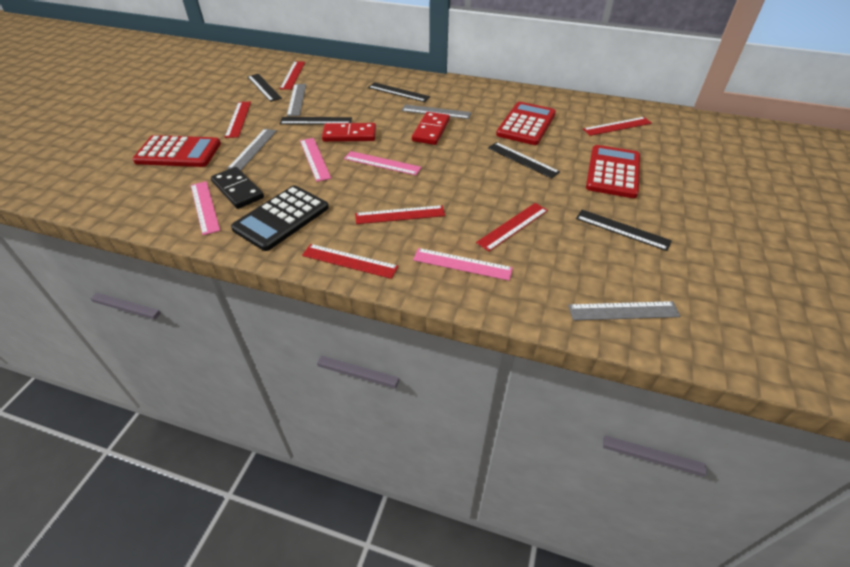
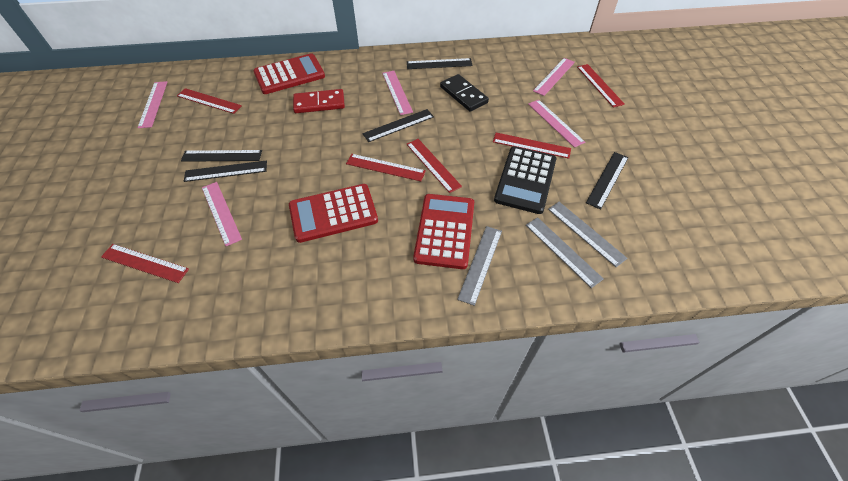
grey ruler: [227,129,277,170] [287,84,306,116] [402,104,471,119] [568,301,681,321] = 4 -> [457,226,502,306] [526,217,603,288] [548,202,627,267] = 3
pink ruler: [191,181,220,235] [300,138,331,182] [344,151,422,175] [413,248,513,281] = 4 -> [138,81,167,128] [202,182,242,246] [382,71,413,115] [528,100,585,148] [533,58,575,96] = 5
red domino: [322,123,376,142] [412,112,450,145] = 2 -> [293,89,345,113] = 1

